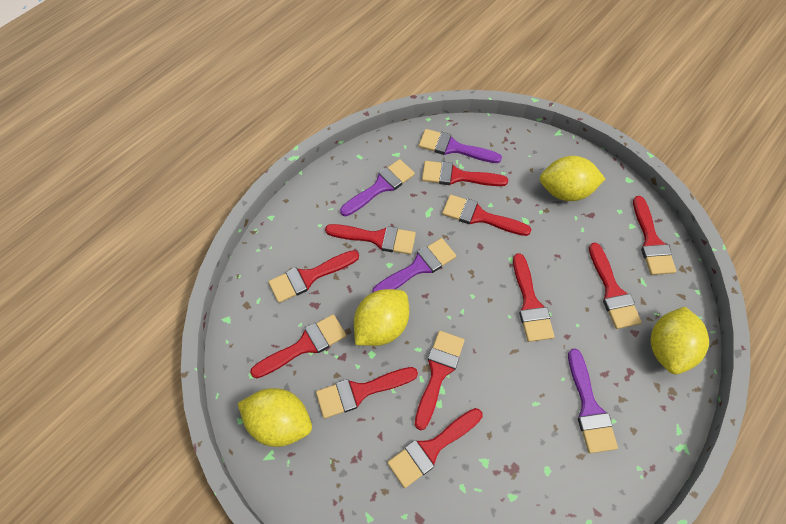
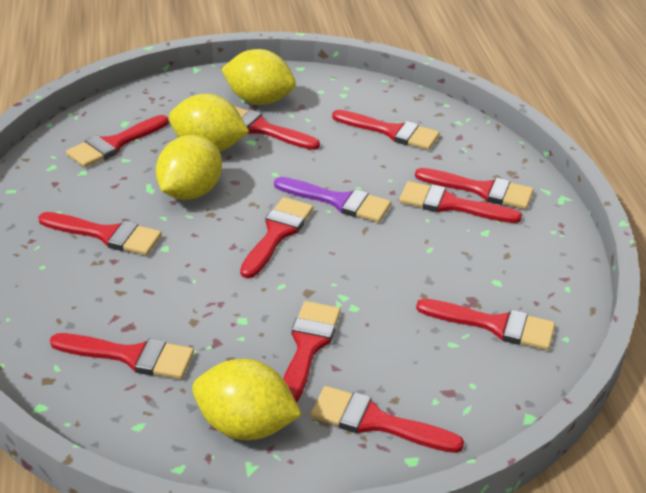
purple brush: [340,159,415,216] [372,238,456,293] [419,129,502,163] [568,348,618,453] = 4 -> [274,177,391,222] = 1

